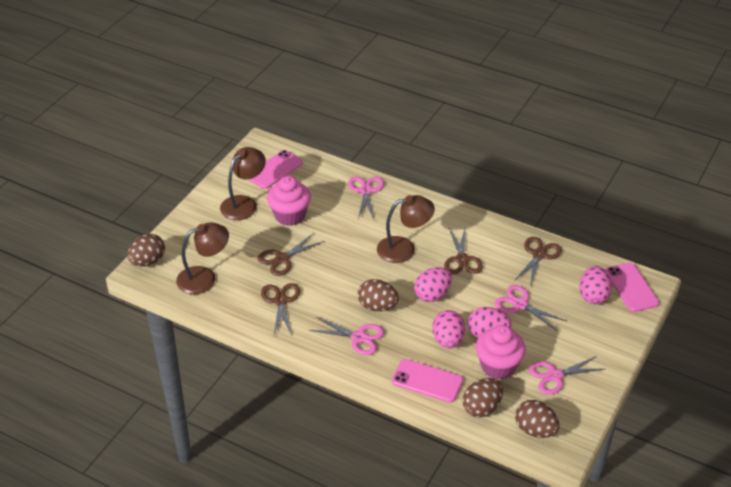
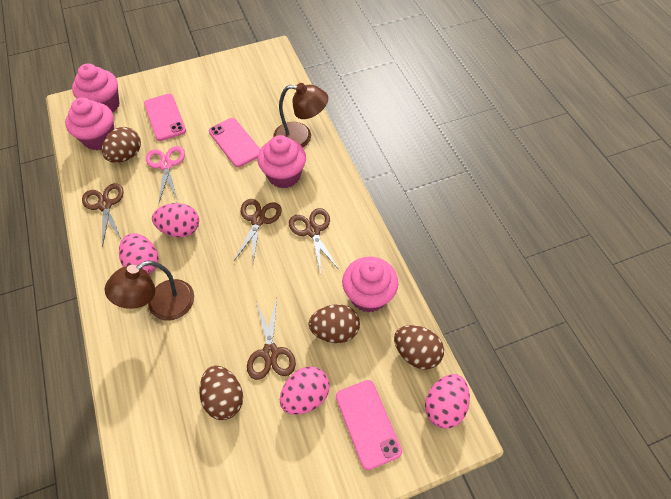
brown lamp: [176,222,229,294] [220,147,266,220] [377,195,435,263] = 3 -> [105,260,194,321] [273,83,328,147] = 2
pink cupcake: [267,176,311,226] [476,325,526,380] = 2 -> [65,98,114,150] [72,64,120,113] [258,135,306,189] [342,257,398,313] = 4
pink scissors: [309,317,384,355] [348,177,384,219] [495,285,566,331] [529,356,604,395] = 4 -> [146,146,185,202] = 1

